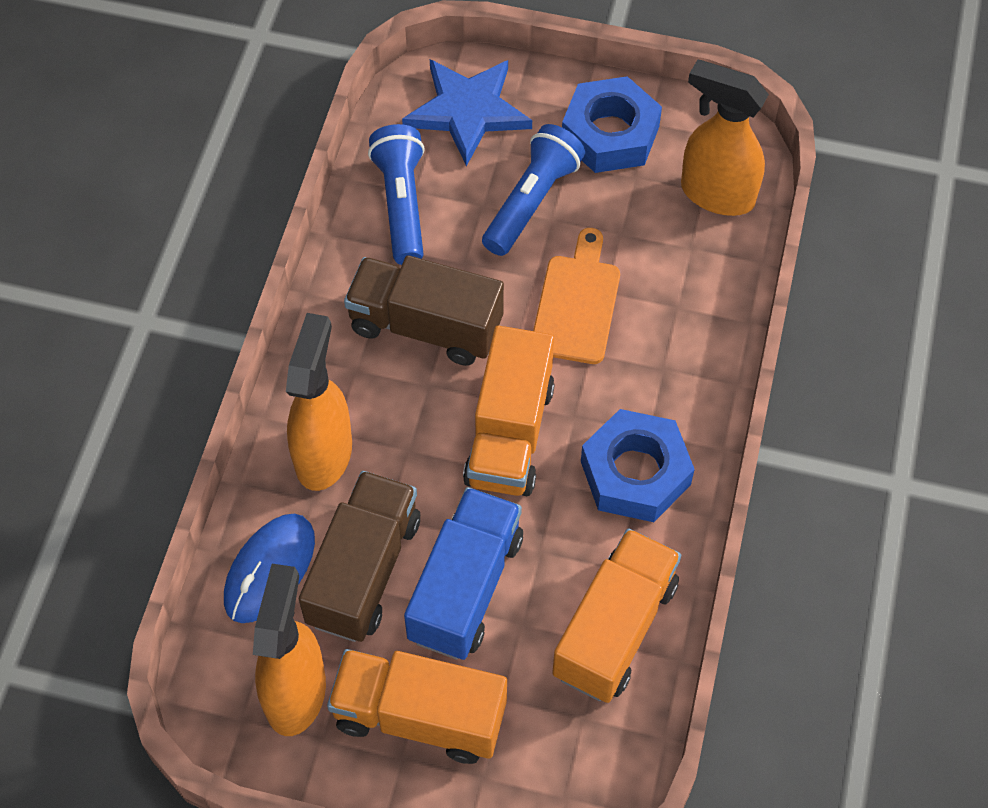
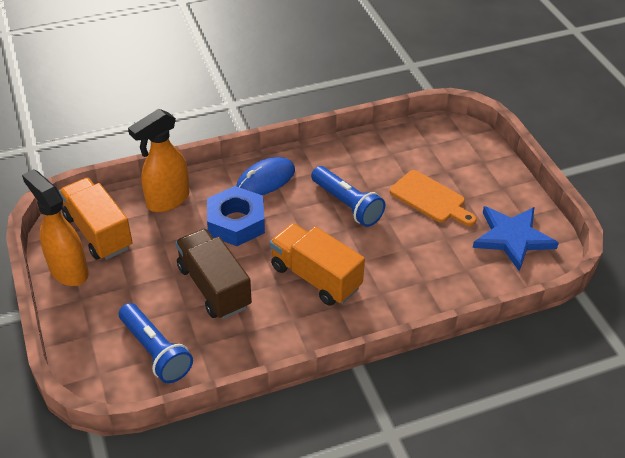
blue nut: [562,76,662,173] [581,409,695,522] = 2 -> [207,186,265,246] = 1
blue truck: [404,487,523,660] = 1 -> none = 0
brown truck: [299,471,420,642] [344,255,504,366] = 2 -> [175,229,252,319] = 1
orange spray bottle: [253,564,326,736] [286,313,352,491] [681,60,769,216] = 3 -> [22,169,89,286] [128,109,190,212] = 2
orange truck: [327,649,507,764] [463,326,555,496] [552,528,681,703] = 3 -> [59,178,133,260] [270,223,365,306] = 2

